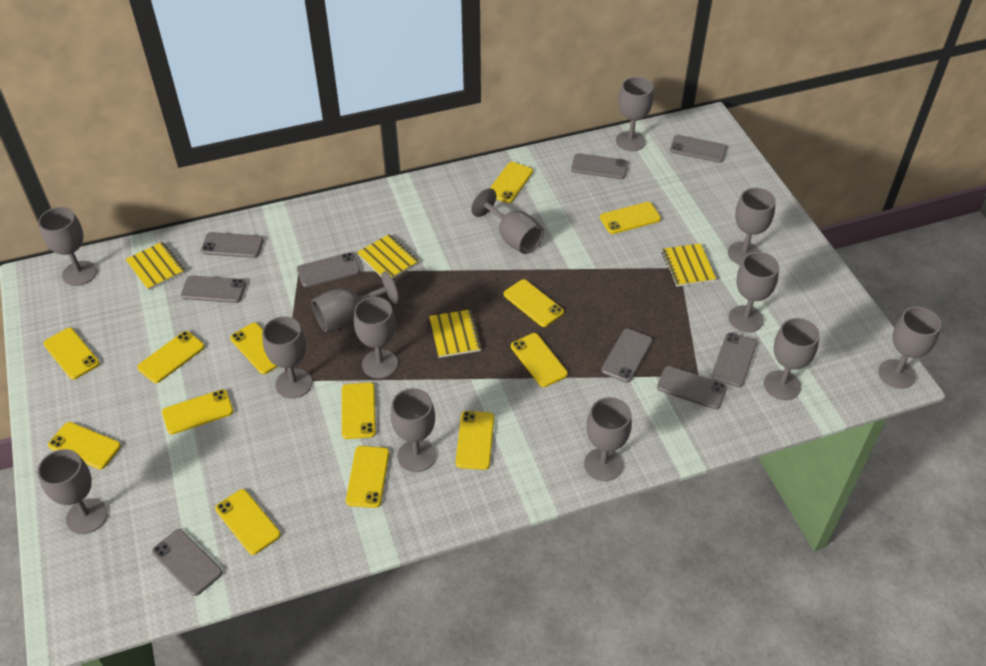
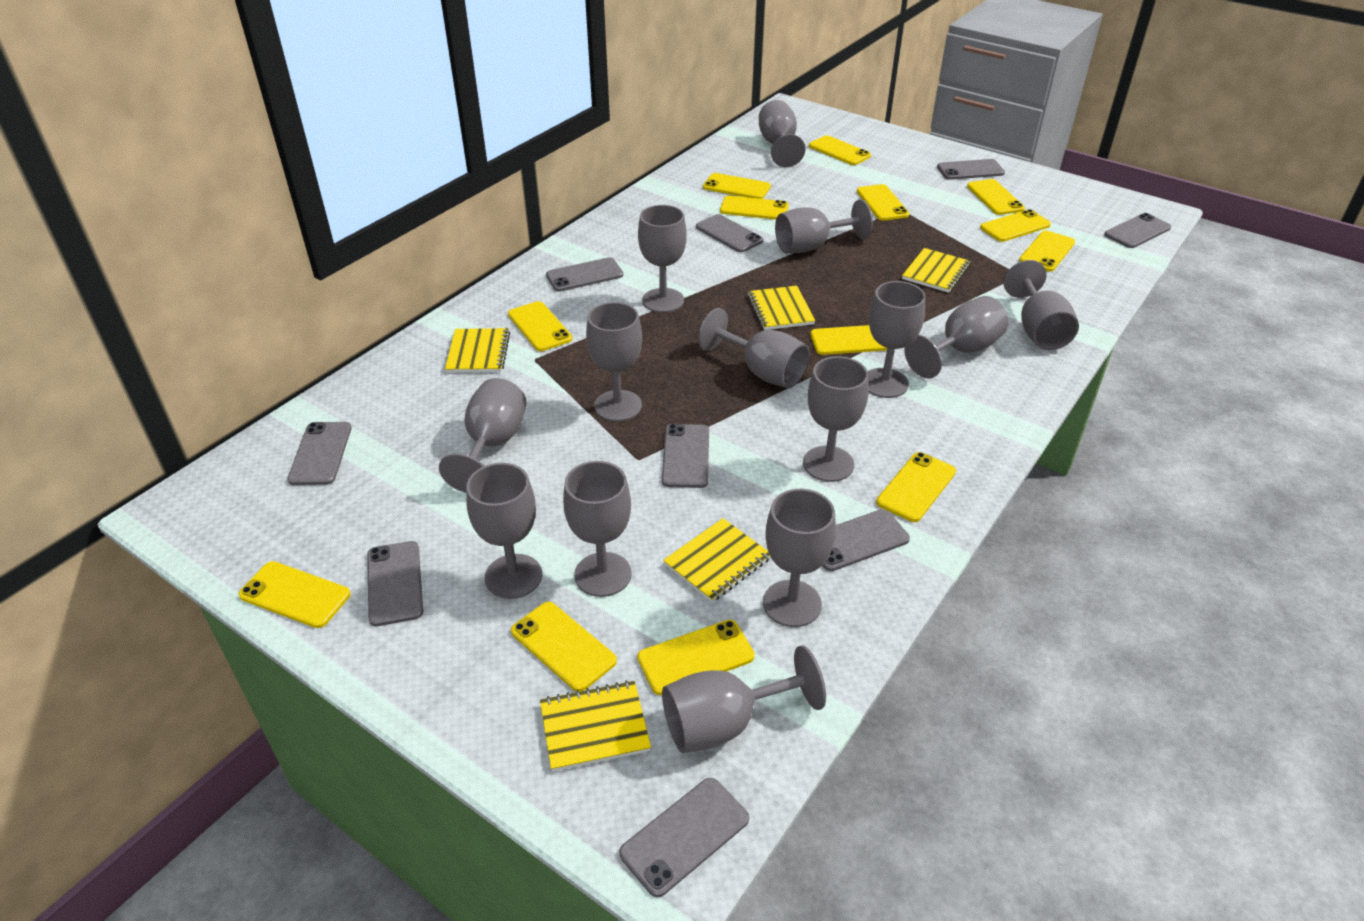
grey goblet: [37,449,107,534] [38,207,97,286] [262,316,312,399] [312,271,399,332] [354,297,398,378] [391,388,436,472] [471,188,544,254] [584,397,632,481] [616,77,653,151] [728,188,776,265] [729,252,779,332] [764,318,820,400] [878,307,941,389] = 13 -> [439,378,527,493] [466,463,542,599] [563,461,632,597] [586,302,642,422] [638,205,687,313] [662,645,826,753] [698,308,810,388] [759,100,805,167] [763,489,836,627] [775,200,873,253] [803,356,869,482] [868,281,926,398] [904,296,1008,379] [1003,260,1079,350] = 14
yellow notebook: [125,242,185,290] [357,234,419,279] [429,309,482,358] [662,243,716,287] = 4 -> [445,328,510,373] [540,680,651,772] [663,518,771,602] [747,286,815,330] [902,248,970,293] = 5

